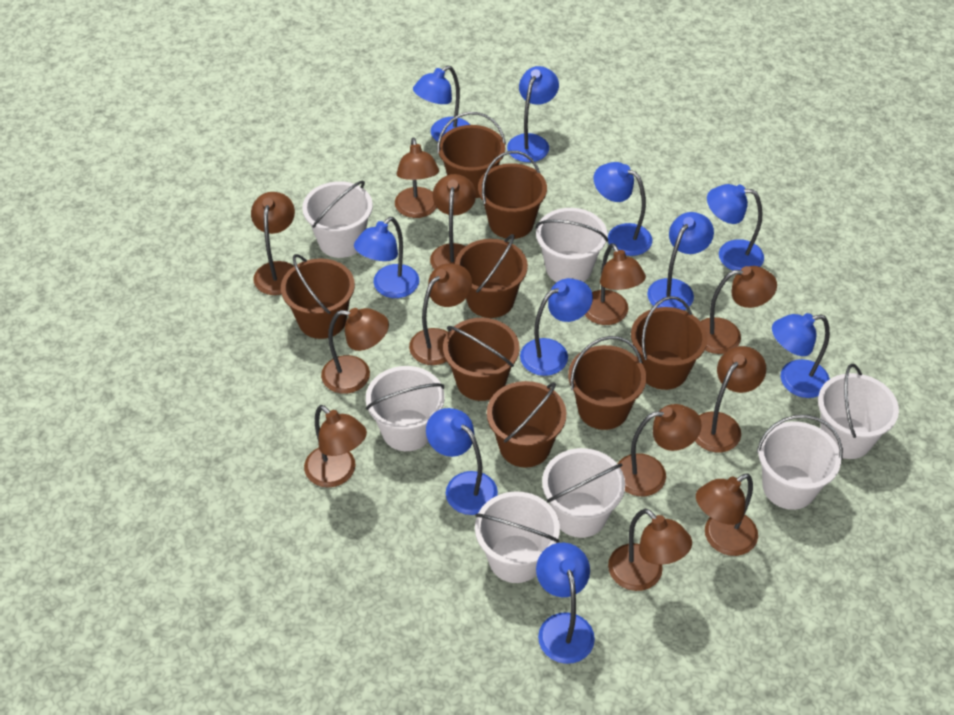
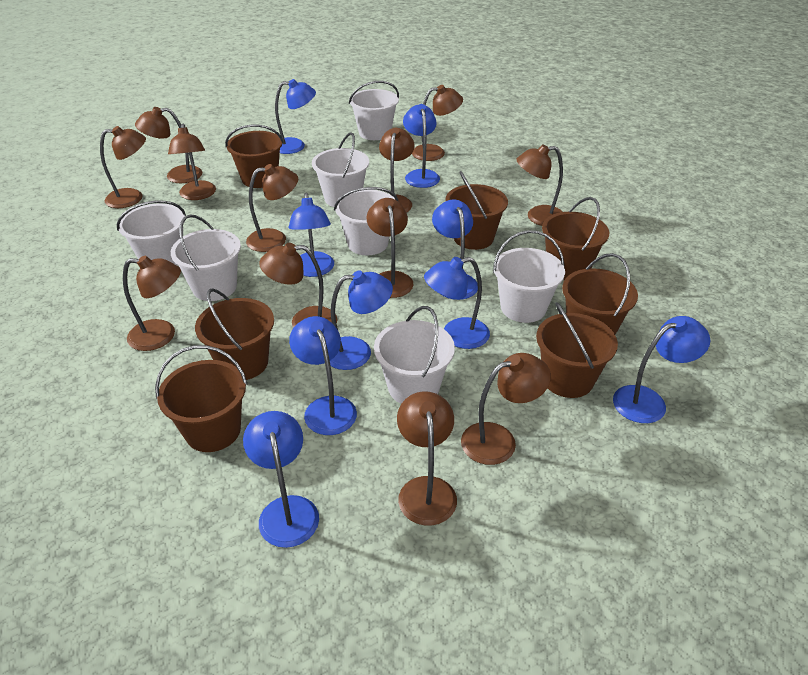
blue lamp: [354,217,419,298] [413,65,470,142] [426,408,498,515] [507,66,559,162] [520,278,593,376] [536,543,595,664] [594,162,652,256] [647,212,714,310] [707,184,764,271] [772,313,830,398] = 10 -> [243,411,319,548] [275,79,316,154] [289,193,334,277] [289,316,357,435] [330,270,393,370] [403,104,440,188] [424,257,490,349] [432,199,478,300] [613,316,710,423] = 9
brown bucket: [281,254,355,339] [437,112,506,198] [443,318,520,401] [455,234,528,318] [478,151,547,239] [487,381,567,468] [568,336,646,430] [631,296,708,390] = 8 -> [155,345,247,452] [195,288,274,380] [225,125,284,188] [446,171,508,250] [536,302,618,398] [542,197,609,280] [562,253,638,335] = 7

